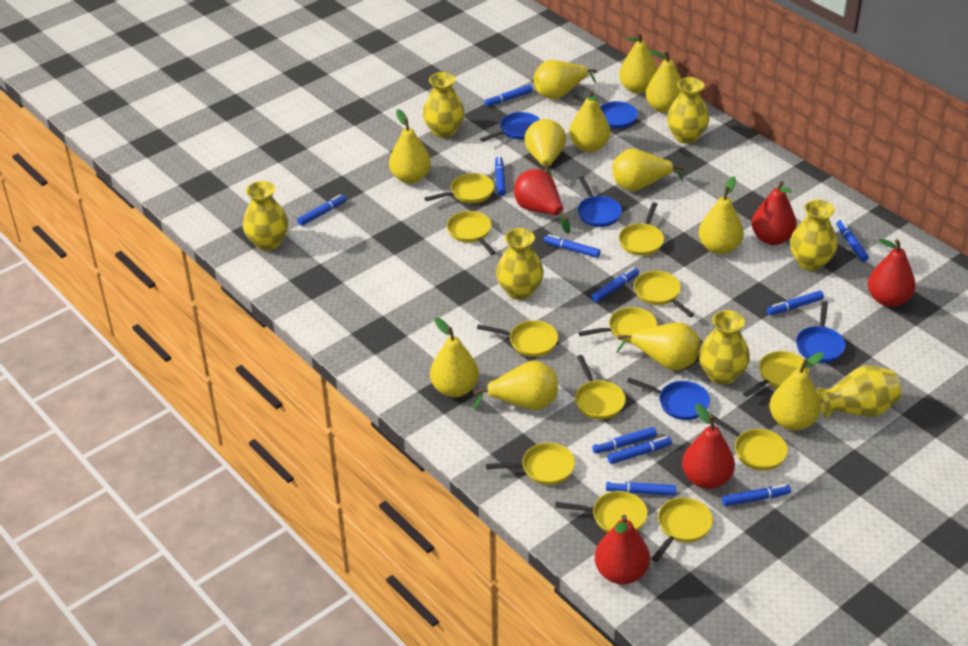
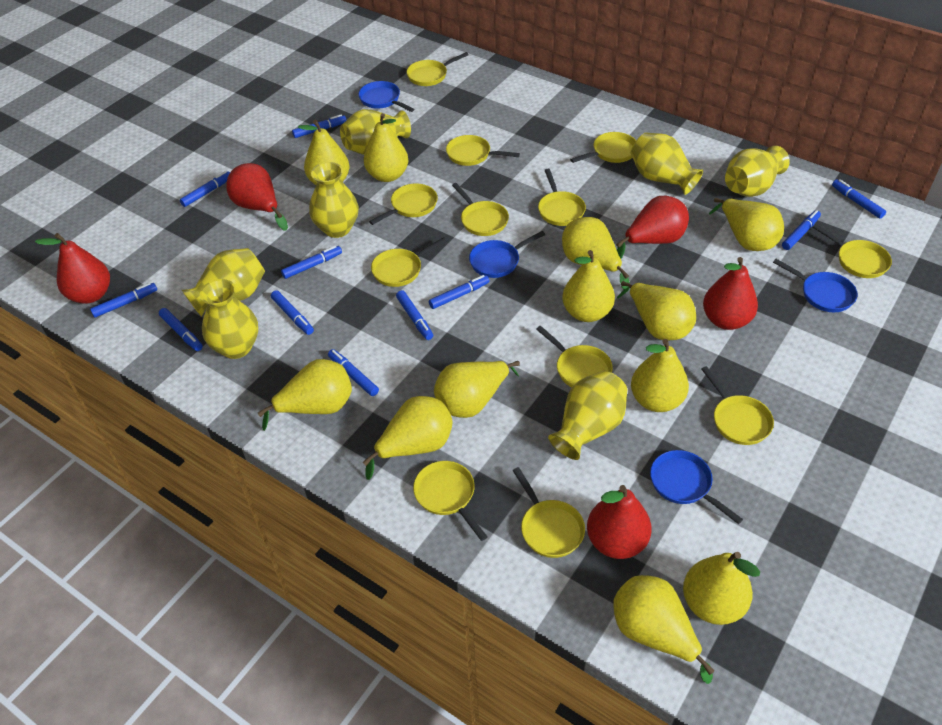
blue pan: [480,112,540,142] [573,95,638,129] [578,176,622,227] [627,378,710,420] [796,301,845,363] = 5 -> [358,81,414,112] [469,231,545,278] [650,450,743,524] [773,259,857,312] = 4

